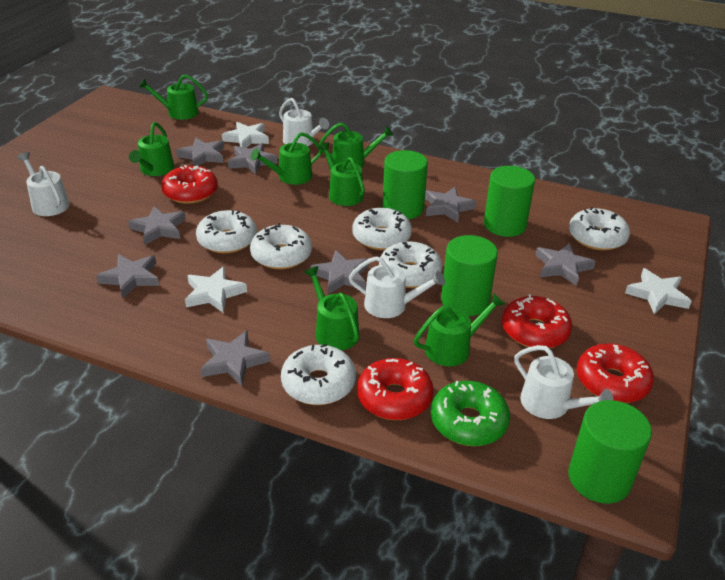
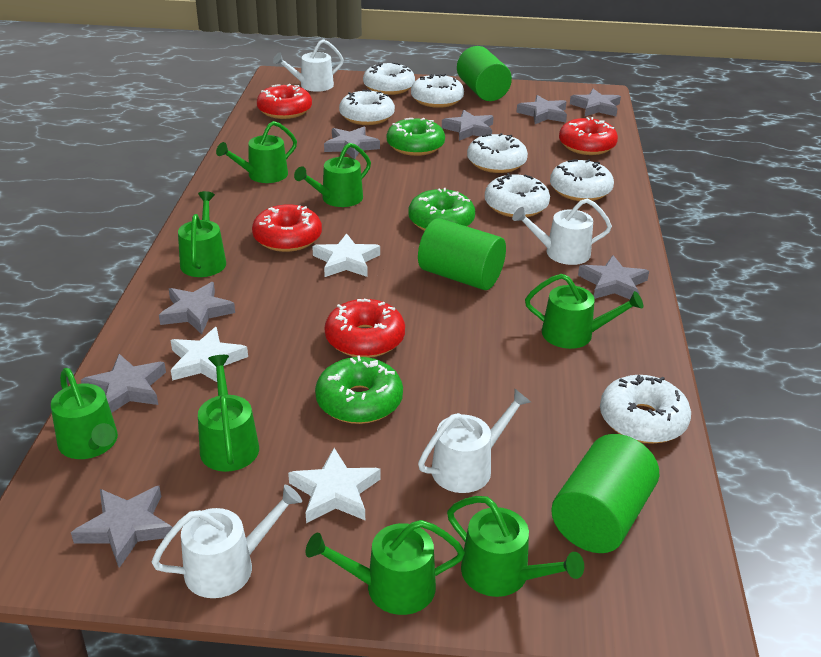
green cylinder: [383,150,428,219] [441,235,498,316] [484,166,535,237] [568,400,652,504] = 4 -> [418,218,506,290] [457,46,512,101] [551,434,659,553] = 3
green donut: [431,381,510,446] = 1 -> [315,355,403,424] [387,118,445,156] [408,188,475,231] = 3
green watering can: [129,122,174,176] [139,74,208,120] [251,132,322,185] [304,266,359,350] [318,143,365,206] [319,122,394,168] [414,294,505,366] = 7 -> [51,368,118,459] [178,191,226,277] [198,355,259,472] [216,121,297,183] [294,143,371,207] [306,520,465,615] [447,496,584,597] [525,274,643,349] = 8
white donut: [196,210,257,254] [250,223,312,269] [281,343,356,405] [352,208,412,250] [379,241,442,288] [569,207,630,251] = 6 -> [339,90,395,125] [363,62,415,95] [411,74,464,108] [467,133,528,173] [485,173,550,217] [550,159,614,201] [600,375,691,444] = 7

